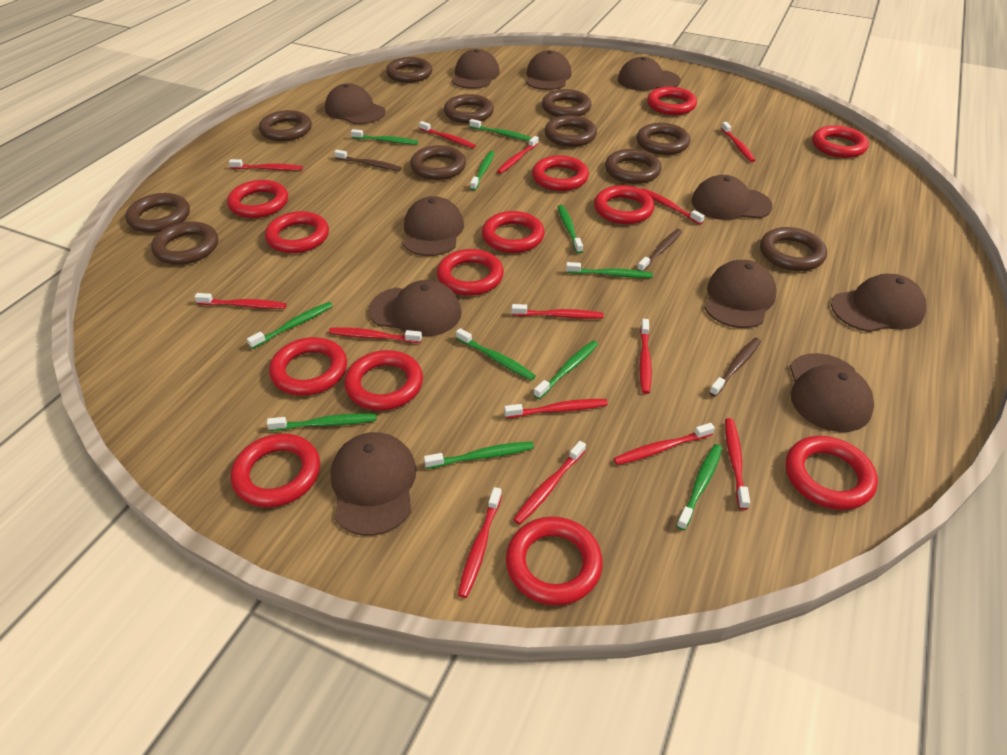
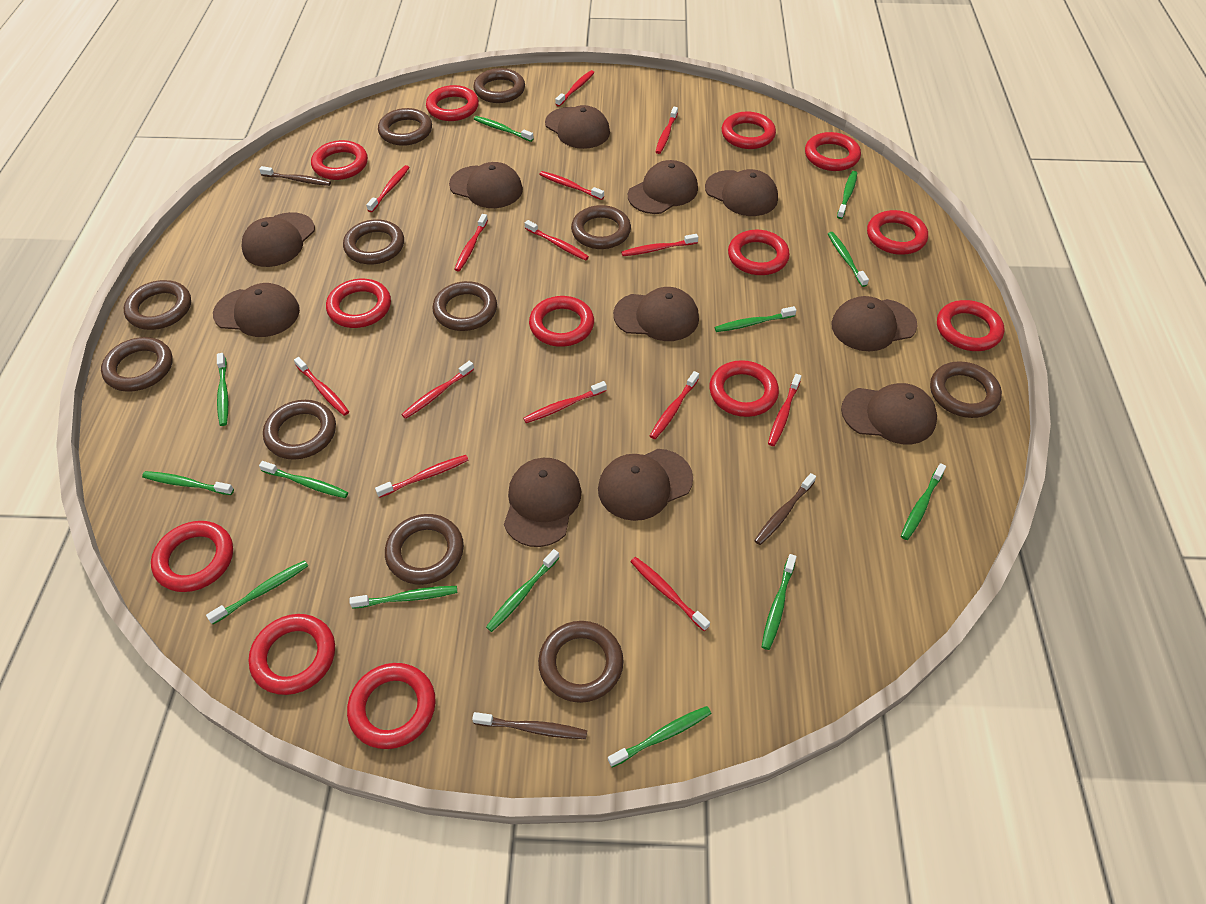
green toothbrush: [247,302,333,349] [267,413,376,431] [351,129,418,145] [424,441,534,469] [456,328,536,381] [469,119,532,141] [470,151,495,191] [534,341,598,399] [558,205,583,254] [566,262,653,278] [676,444,722,530] = 11 -> [142,471,234,495] [206,560,308,624] [217,353,228,426] [259,461,348,498] [350,586,457,609] [474,116,534,142] [486,549,560,632] [608,706,711,767] [715,306,796,332] [762,554,797,650] [828,232,869,287] [837,171,857,219] [901,463,946,540] = 13

